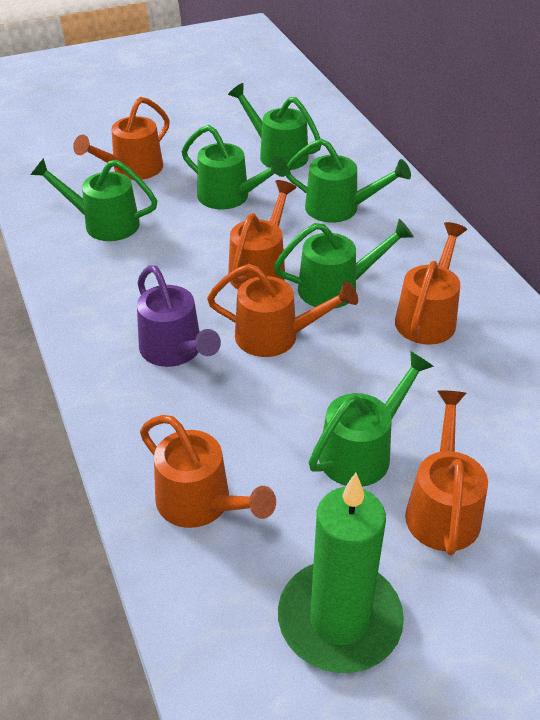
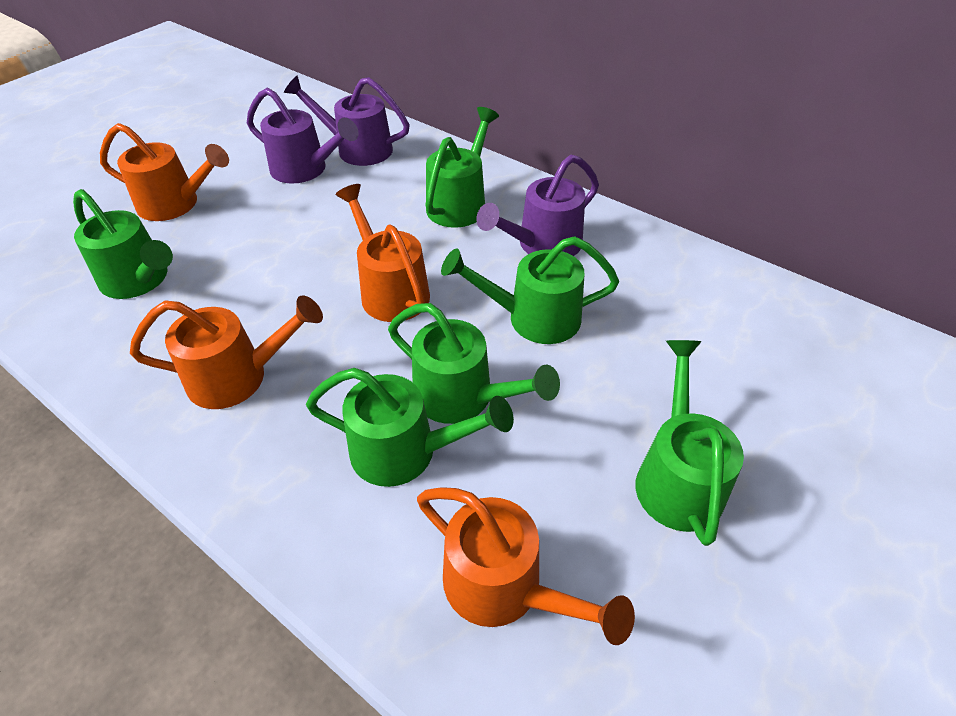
green candle: [278,473,404,673] = 1 -> none = 0
orange watering can: [73,97,170,180] [140,415,276,528] [207,264,358,357] [228,180,297,289] [395,222,467,345] [405,390,488,555] = 6 -> [100,123,229,221] [130,296,323,409] [336,184,430,322] [417,487,635,645] = 4
purple watering can: [137,265,221,367] = 1 -> [247,88,359,184] [284,75,410,166] [476,155,599,256] = 3

